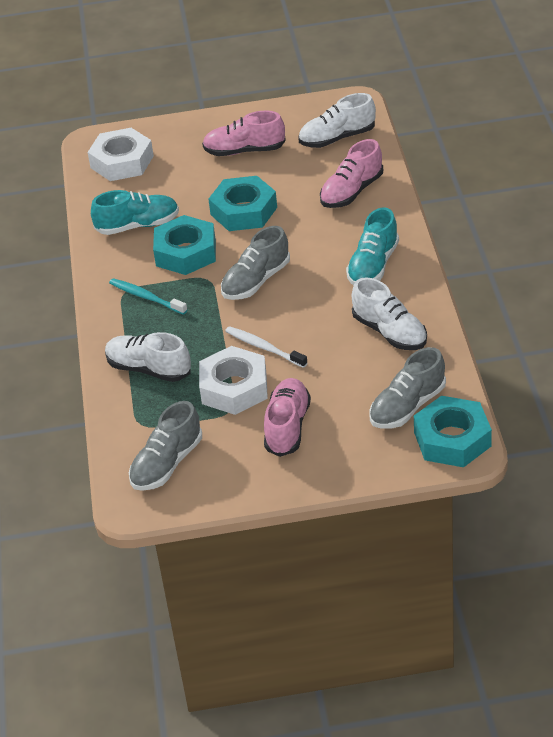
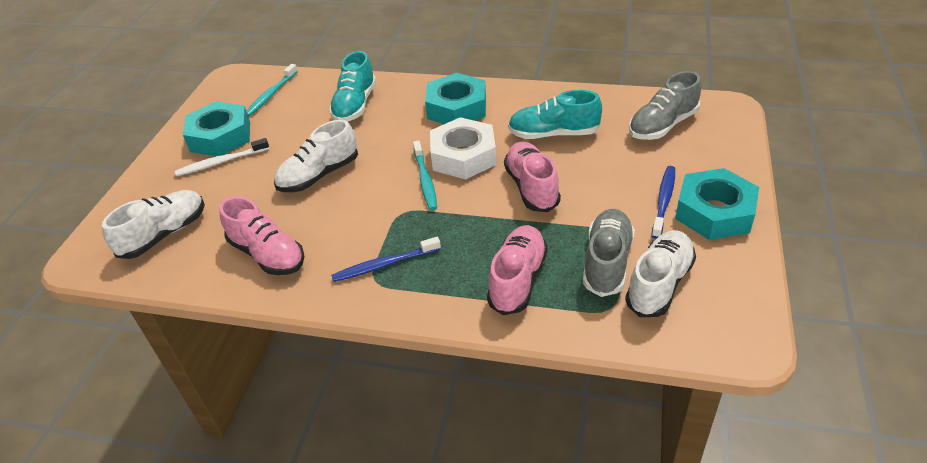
blue toothbrush: none = 0 -> [331,237,441,282] [651,166,675,239] = 2
grey shoe: [129,401,202,491] [221,226,290,300] [370,347,446,429] = 3 -> [583,209,635,297] [629,71,701,140] = 2
turquoise toothbrush: [109,278,187,315] = 1 -> [246,64,298,116] [413,140,437,211] = 2
white nut: [88,128,154,181] [199,346,268,415] = 2 -> [430,117,496,179] = 1

